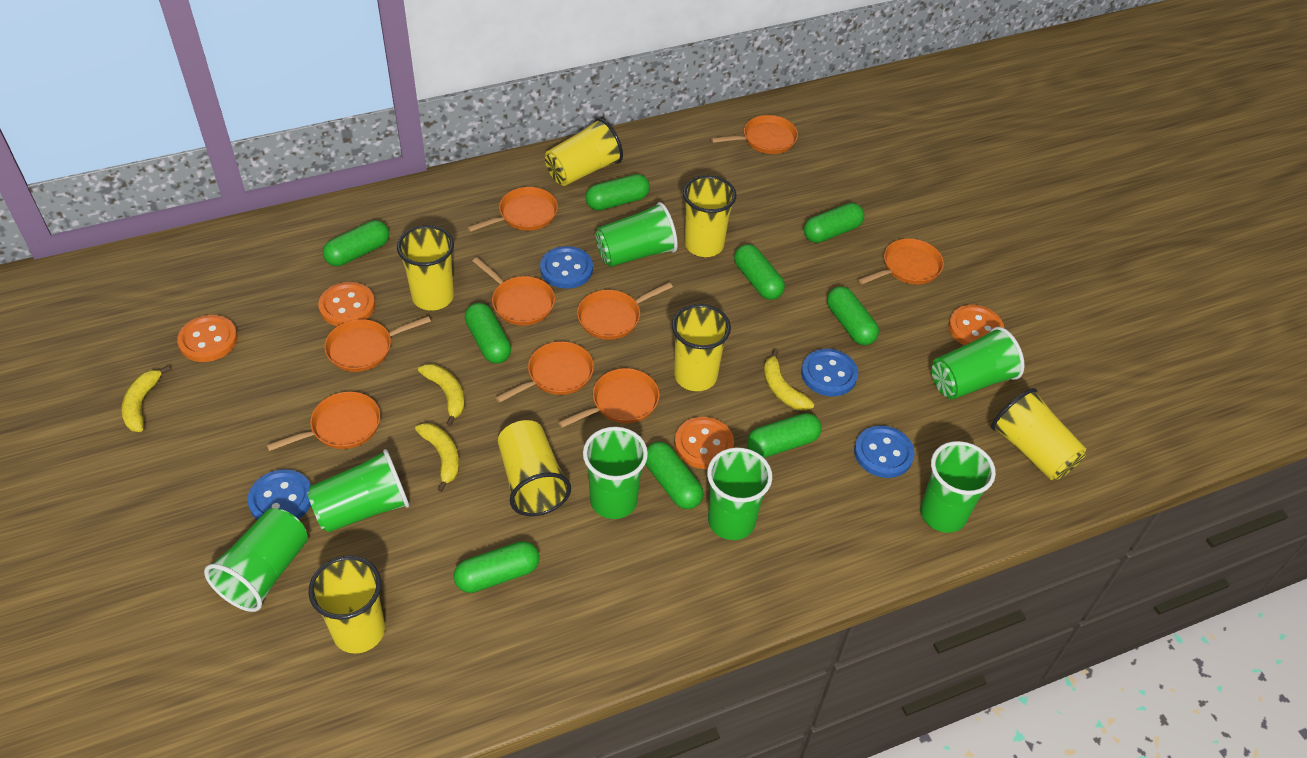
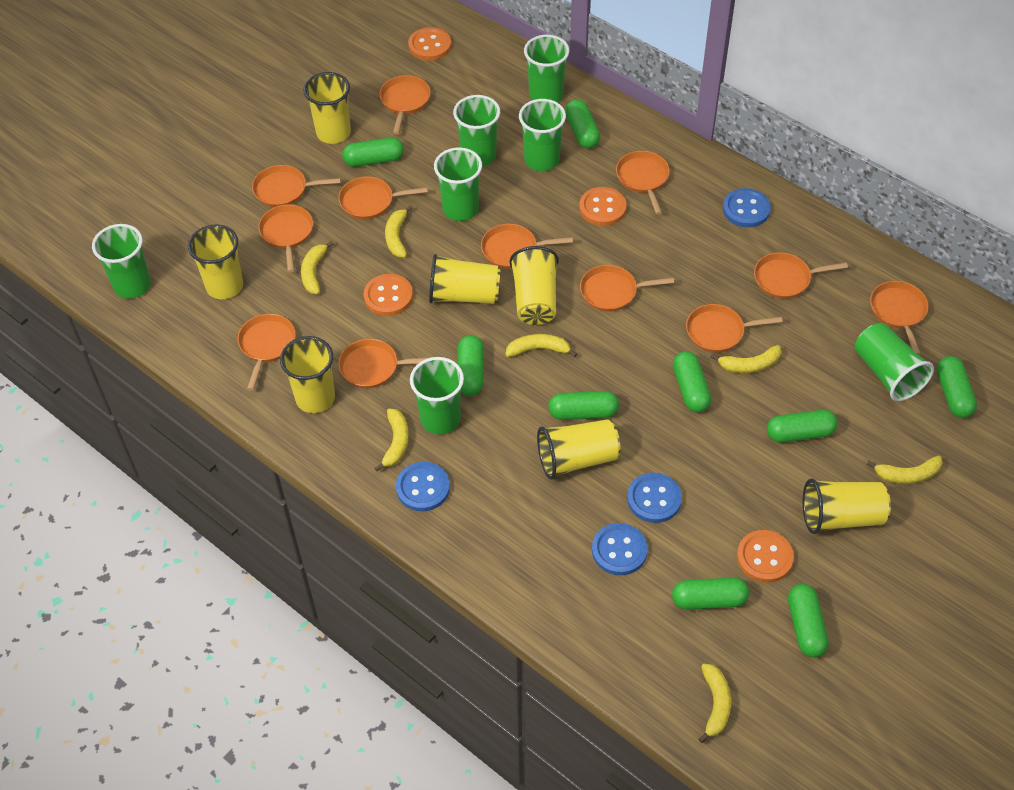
orange pan: [266,391,381,451] [324,316,431,372] [467,187,558,232] [473,257,555,326] [495,341,594,403] [558,368,660,428] [577,282,673,340] [711,115,798,154] [858,238,944,285] = 9 -> [237,314,296,390] [252,165,341,207] [258,204,313,272] [338,176,428,219] [339,339,431,388] [380,75,431,134] [481,224,573,269] [580,265,674,312] [616,151,670,215] [686,304,783,353] [754,252,848,299] [870,281,929,355] = 12
yellow banana: [121,365,170,432] [415,423,459,492] [418,364,465,426] [764,349,814,411] = 4 -> [301,241,334,294] [375,409,409,471] [385,205,413,257] [505,334,577,357] [699,663,731,743] [711,345,781,373] [867,456,943,484] = 7

